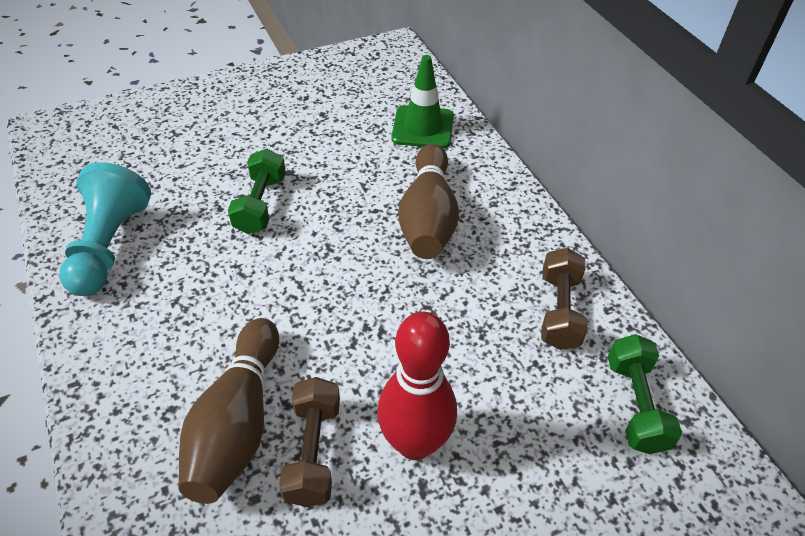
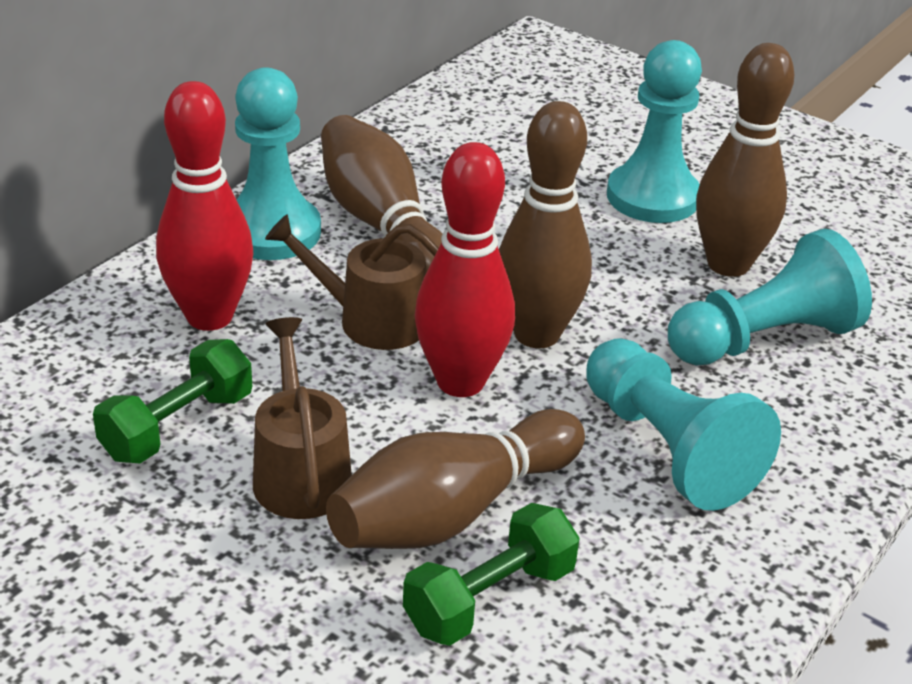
brown bowling pin: [178,318,279,504] [398,144,459,259] = 2 -> [321,115,443,273] [326,409,585,549] [499,101,592,348] [696,43,794,277] = 4
brown dumbbell: [279,377,340,507] [541,248,587,350] = 2 -> none = 0
brown watering can: none = 0 -> [253,317,352,519] [265,214,439,350] = 2
green traffic cone: [391,55,454,148] = 1 -> none = 0
red bowling pin: [377,312,457,460] = 1 -> [156,81,253,331] [414,142,515,397] = 2
turquoise pawn: [59,162,151,296] = 1 -> [235,67,321,260] [586,338,781,511] [607,40,702,223] [668,229,872,365] = 4

